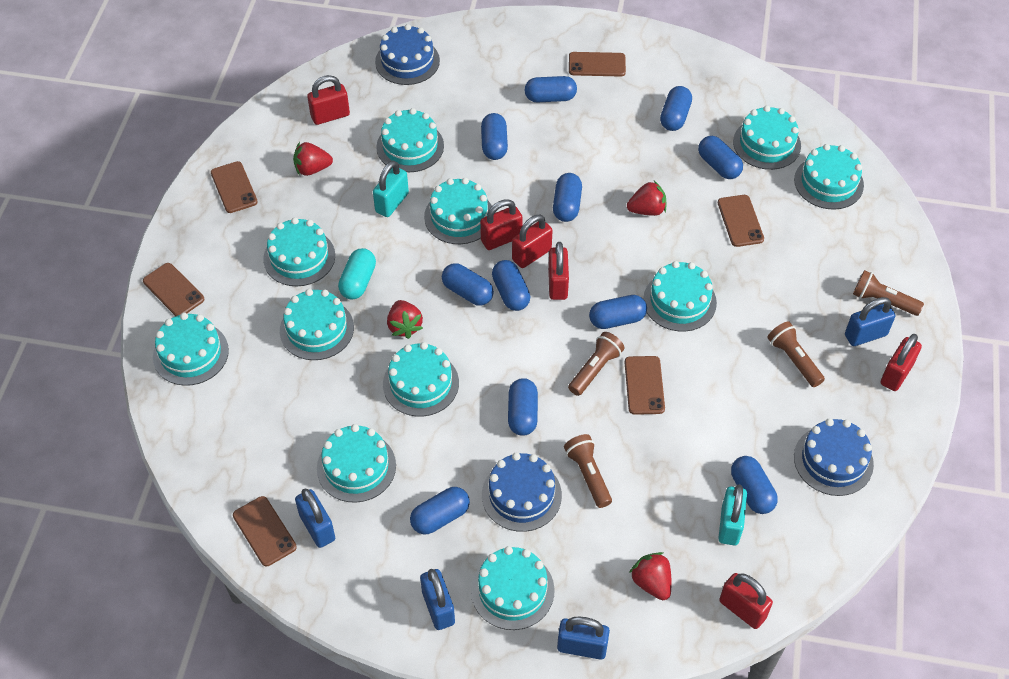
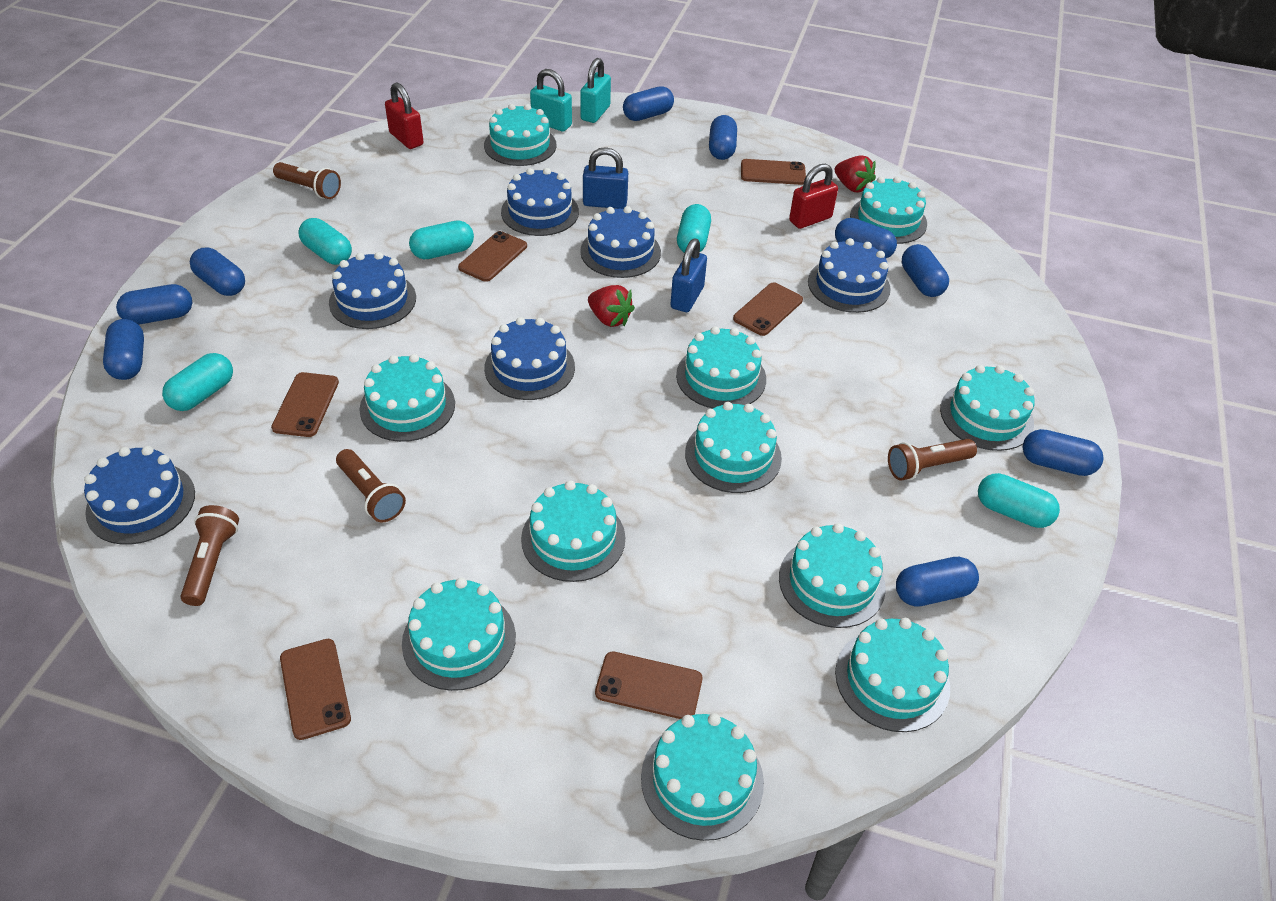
blue cake: [375,24,440,85] [482,452,562,532] [794,418,874,496] = 3 -> [84,446,195,545] [329,252,416,329] [484,317,575,400] [501,168,579,236] [580,206,661,278] [808,238,891,313] = 6
blue capsule: [410,487,470,535] [442,263,494,306] [481,113,508,160] [492,260,530,311] [508,378,538,436] [524,76,577,102] [553,173,582,222] [589,295,647,329] [660,86,692,131] [698,136,743,179] [731,456,778,514] = 11 -> [103,319,144,380] [116,284,192,325] [190,248,245,296] [623,86,674,121] [709,115,737,160] [835,218,897,258] [896,557,979,607] [902,244,949,297] [1023,429,1103,476] = 9
blue padlock: [295,489,335,548] [420,569,455,630] [557,616,610,660] [845,297,895,346] = 4 -> [583,147,628,209] [670,239,707,312] = 2
red padlock: [307,75,350,125] [480,199,523,250] [512,215,553,268] [548,242,569,300] [719,573,773,629] [881,334,922,391] = 6 -> [385,82,424,149] [789,164,838,229] = 2
red strawberry: [293,142,333,176] [387,300,423,339] [627,181,666,216] [629,552,671,600] = 4 -> [588,285,635,327] [835,155,876,193] = 2
turquoise capsule: [338,248,376,299] = 1 -> [162,353,233,411] [298,218,352,265] [409,220,474,259] [677,204,711,253] [978,473,1060,528] = 5

